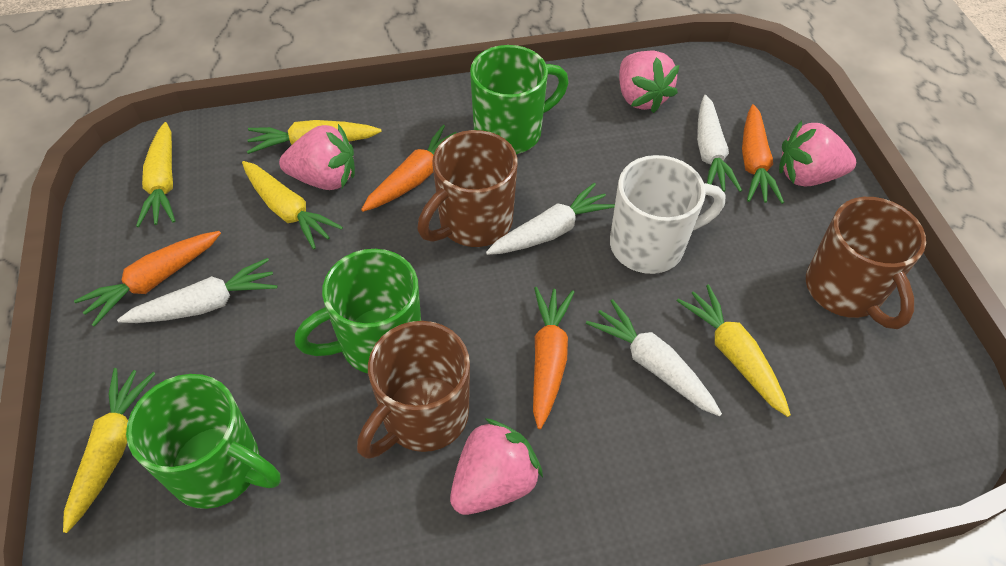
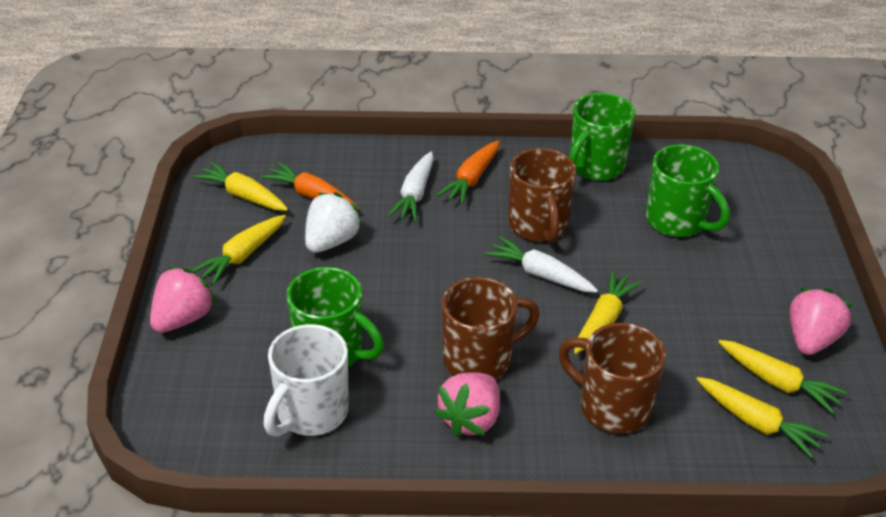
orange carrot: [74,231,221,327] [361,125,457,212] [533,287,574,429] [742,104,784,204] = 4 -> [261,162,359,210] [436,141,499,205] = 2
pink strawberry: [279,124,355,190] [450,418,543,515] [619,51,679,113] [779,120,856,186] = 4 -> [150,267,216,333] [434,372,500,437] [790,288,852,355] = 3
white carrot: [117,258,277,323] [486,183,615,255] [586,299,722,416] [697,95,742,192] = 4 -> [387,152,434,222] [485,236,598,293] = 2
white strawberry: none = 0 -> [305,192,363,253] = 1

